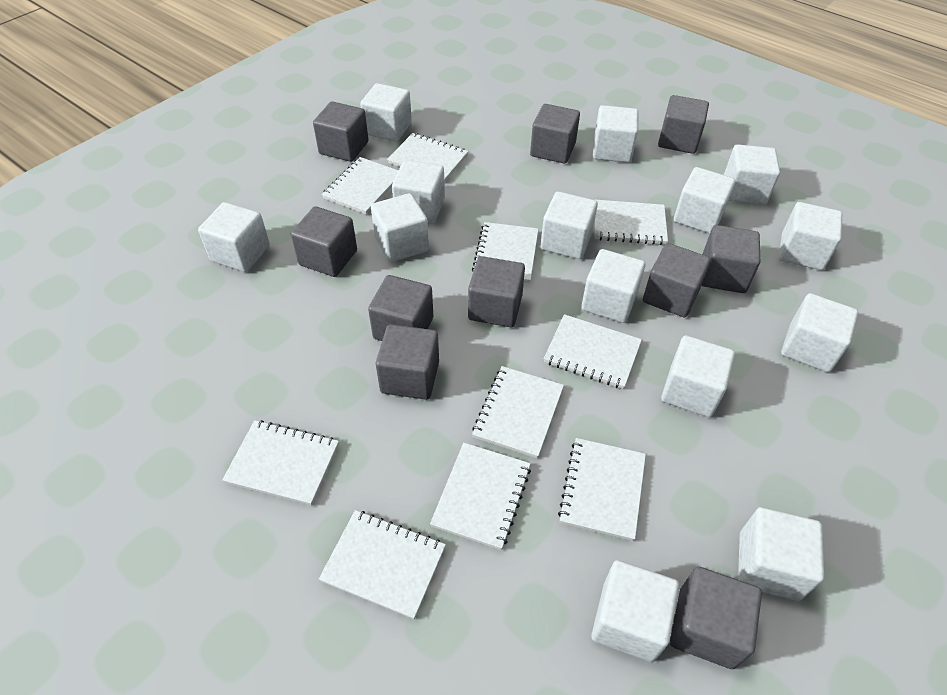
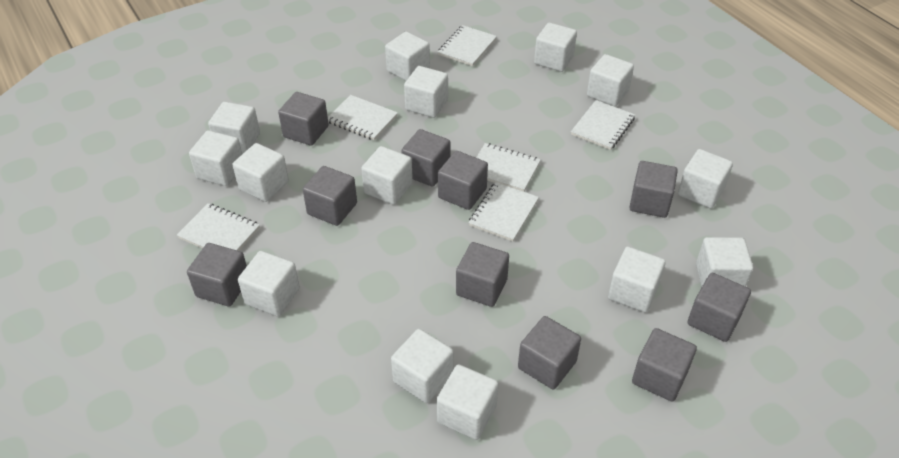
white notebook: [222,420,339,506] [319,510,446,619] [322,157,399,215] [387,133,468,182] [430,443,531,550] [472,222,539,283] [472,366,564,458] [544,314,642,389] [558,438,646,541] [595,200,668,245] = 10 -> [177,203,260,251] [328,95,398,140] [438,25,497,66] [468,182,539,241] [476,143,541,192] [571,100,635,150] = 6

